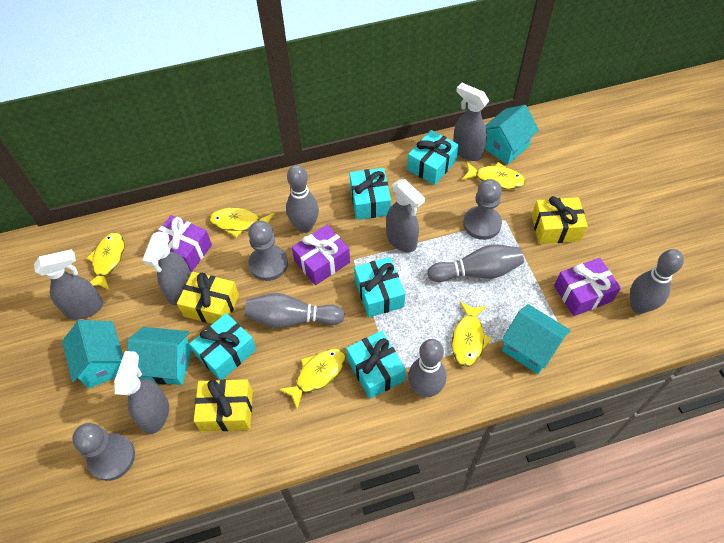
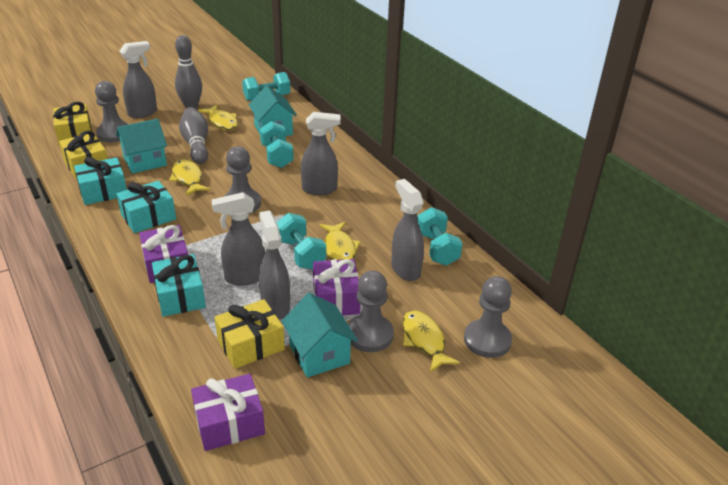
grey bowling pin: [245,293,345,328] [286,165,319,233] [408,339,446,398] [427,244,524,282] [630,249,684,314] = 5 -> [175,35,202,109] [179,107,208,164] = 2
grey pawn: [72,423,135,481] [248,221,288,281] [463,179,502,240] = 3 -> [95,81,129,142] [224,146,261,214] [348,271,394,352] [464,276,512,358] = 4
turquoise dumbbell: none = 0 -> [242,72,291,101] [260,121,293,168] [276,213,326,269] [417,207,463,266] = 4
turquoise gift: [189,313,256,380] [346,331,406,399] [350,168,391,220] [354,257,405,317] [407,130,459,185] = 5 -> [74,156,127,205] [117,181,176,233] [152,254,206,317] = 3
turquoise house: [62,320,123,389] [127,327,192,385] [485,105,539,165] [501,304,571,374] = 4 -> [116,119,167,174] [249,85,297,136] [282,293,358,377] = 3
yellow fish: [86,232,125,290] [209,208,275,238] [278,348,346,409] [452,301,492,367] [462,161,526,190] = 5 -> [169,159,210,196] [198,105,238,130] [320,222,361,260] [402,310,460,372] = 4

